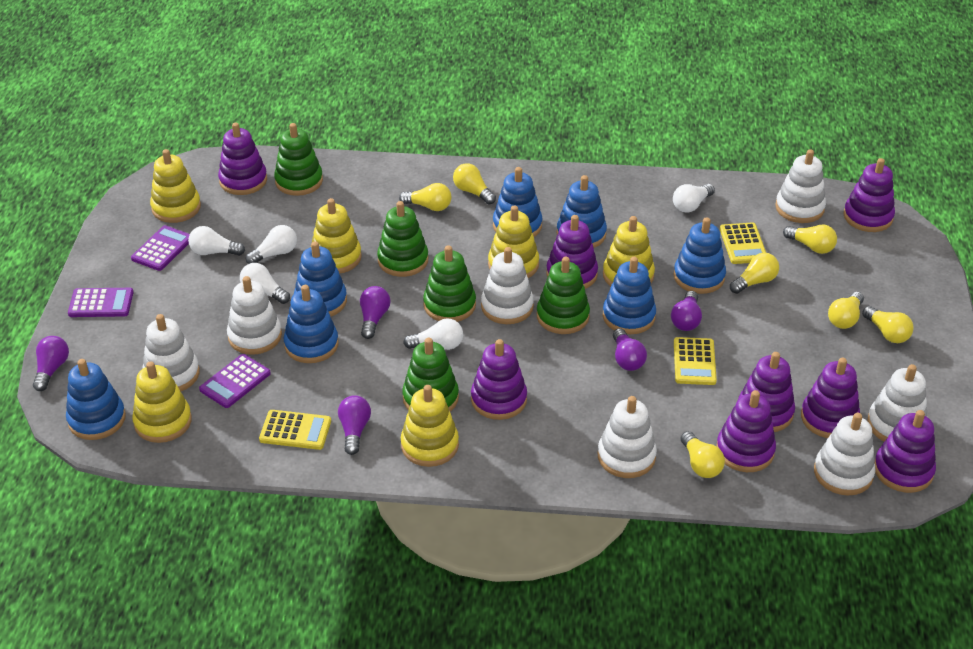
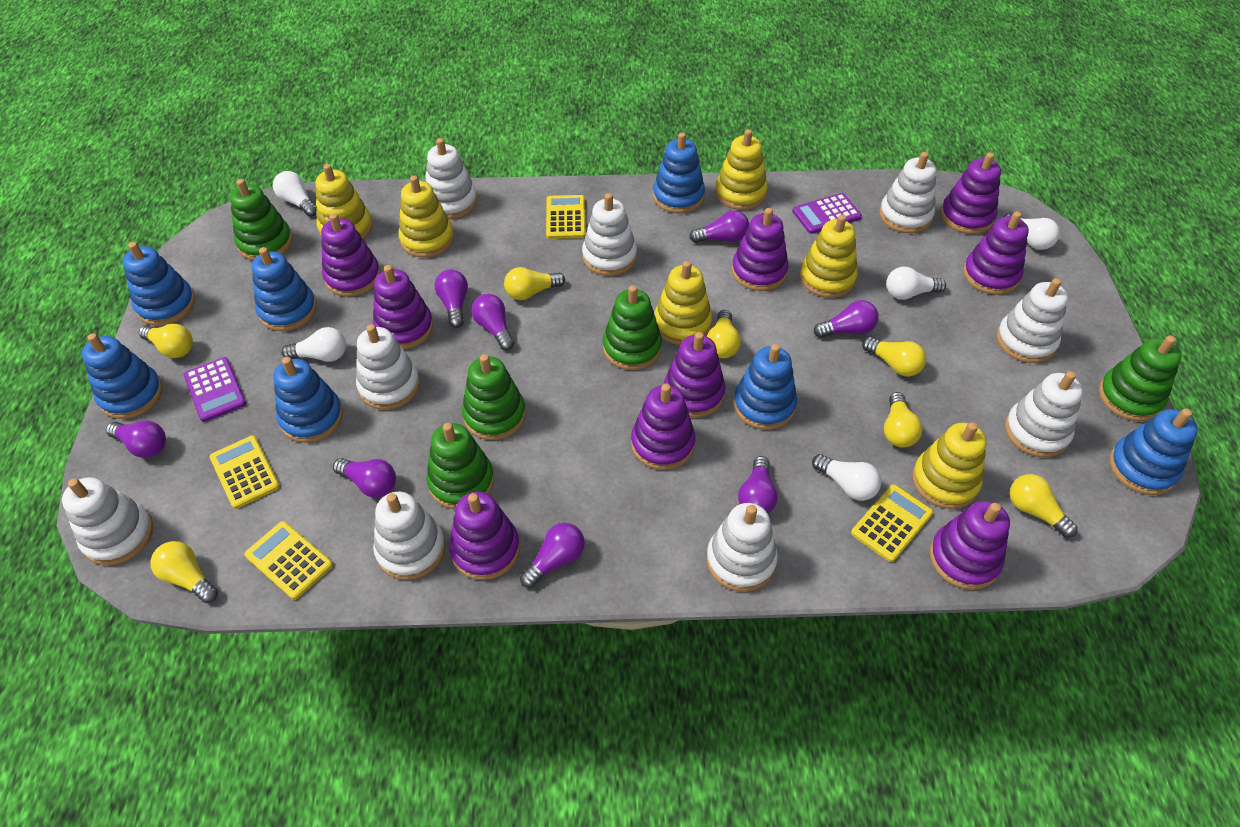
purple calculator: [68,288,134,317] [131,225,190,271] [199,354,271,408] = 3 -> [183,357,246,422] [792,193,862,234] = 2
purple light bulb: [33,336,69,391] [338,395,371,455] [360,286,390,339] [613,328,647,371] [671,291,702,331] = 5 -> [106,420,166,458] [333,458,396,498] [434,269,468,328] [471,294,514,350] [520,523,585,588] [689,210,749,243] [738,456,778,513] [814,300,879,338] = 8
purple stacking toy: [218,122,267,195] [471,339,527,420] [546,215,598,289] [716,390,776,472] [738,352,795,432] [801,358,860,438] [843,158,895,232] [875,410,936,493] = 8 -> [321,213,381,297] [373,265,433,349] [449,492,520,580] [631,384,695,470] [664,332,725,418] [732,208,788,291] [930,501,1010,590] [941,152,1001,234] [963,211,1029,295] = 9
white stacking toy: [142,314,200,392] [227,276,282,355] [481,247,534,324] [598,396,657,478] [775,150,826,223] [814,413,875,496] [867,364,927,442] = 7 -> [62,477,153,565] [356,324,420,410] [373,492,445,580] [425,138,477,219] [582,193,637,276] [707,503,778,592] [879,152,936,233] [996,278,1068,363] [1005,371,1083,457] = 9
yellow calculator: [259,410,331,450] [674,337,717,385] [720,222,766,264] = 3 -> [210,436,280,509] [244,521,333,600] [546,195,586,239] [851,484,933,562] = 4

